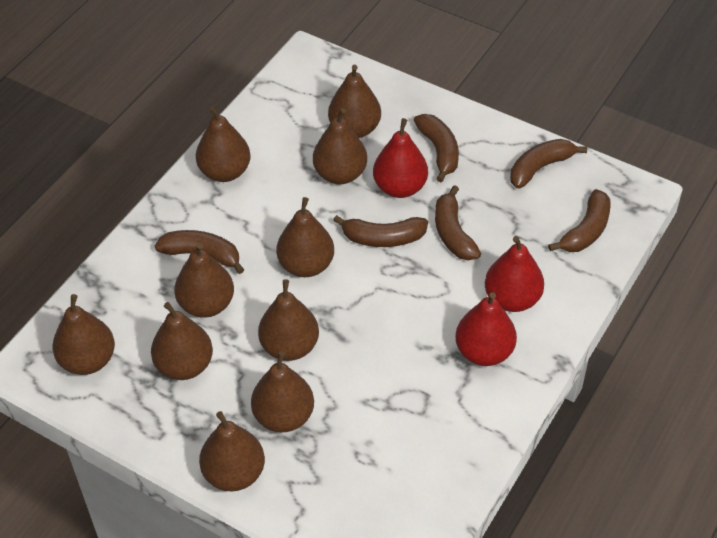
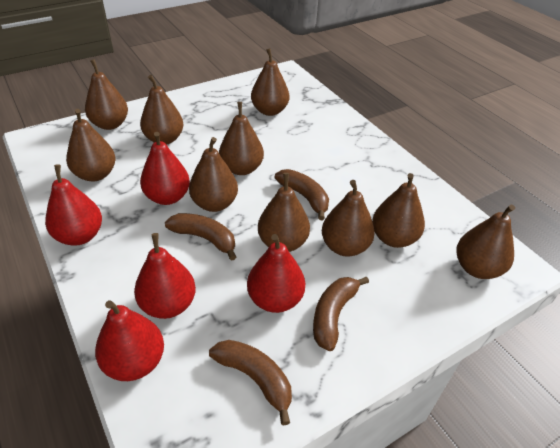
brown banana: [155,230,245,274] [333,215,428,247] [414,114,459,182] [435,185,481,260] [510,139,587,188] [548,189,611,252] = 6 -> [165,213,236,261] [209,340,292,426] [275,169,329,220] [313,276,369,351] = 4
red pear: [373,118,428,198] [455,292,517,366] [485,236,544,312] = 3 -> [45,164,102,246] [95,300,164,381] [134,233,196,319] [140,132,190,205] [247,234,305,313] = 5

